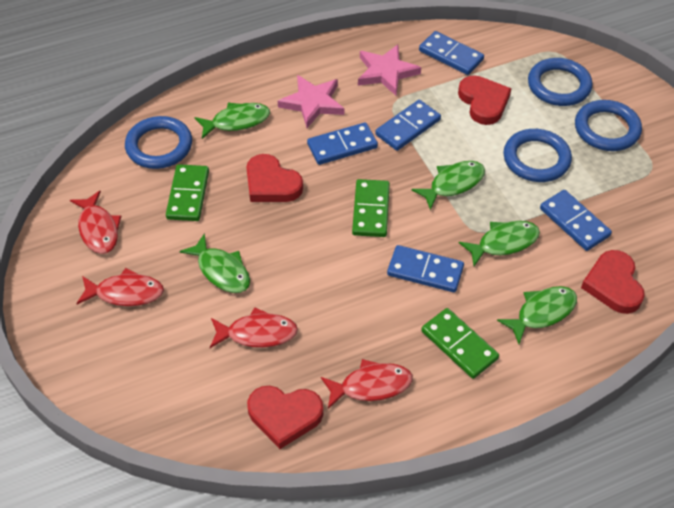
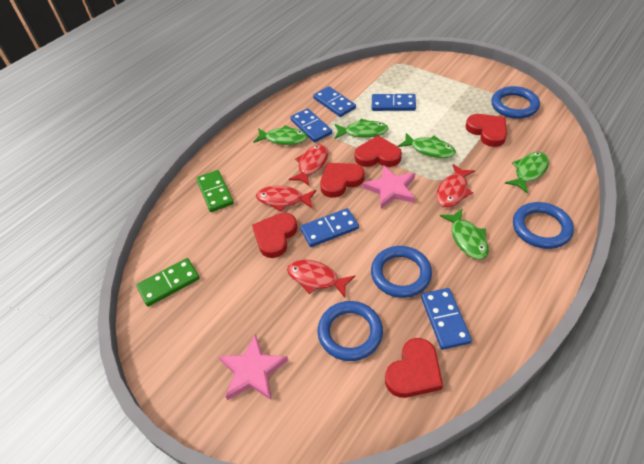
green domino: [166,164,209,221] [352,179,390,237] [421,308,499,379] = 3 -> [136,258,200,307] [196,170,234,212] = 2
red heart: [246,154,303,202] [247,386,323,449] [458,75,512,125] [581,250,645,314] = 4 -> [252,213,298,258] [320,163,364,198] [355,136,402,167] [385,338,443,398] [466,114,507,147] = 5

